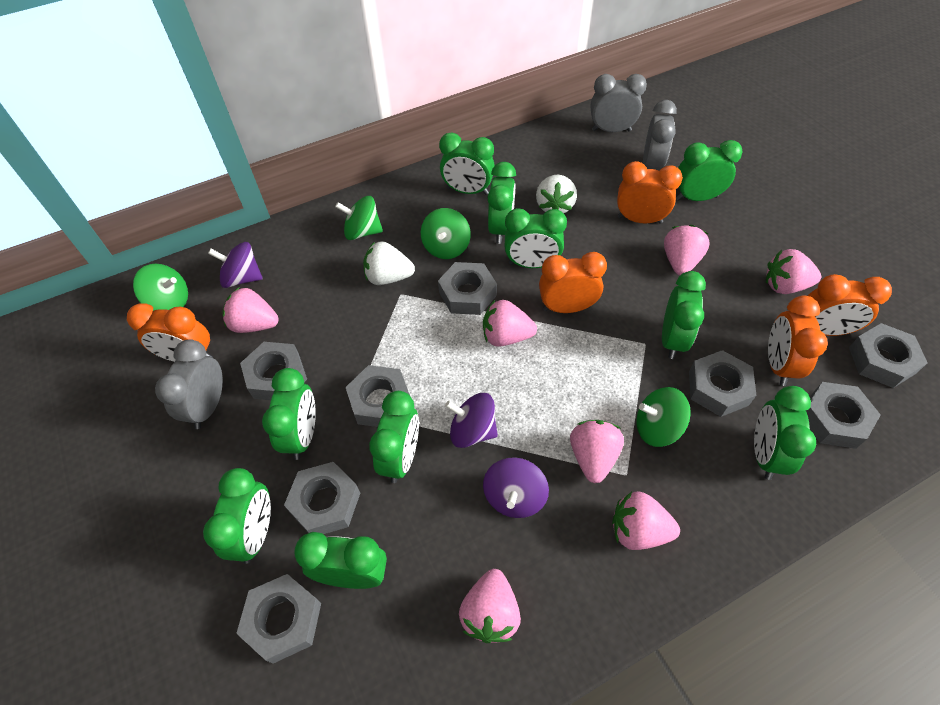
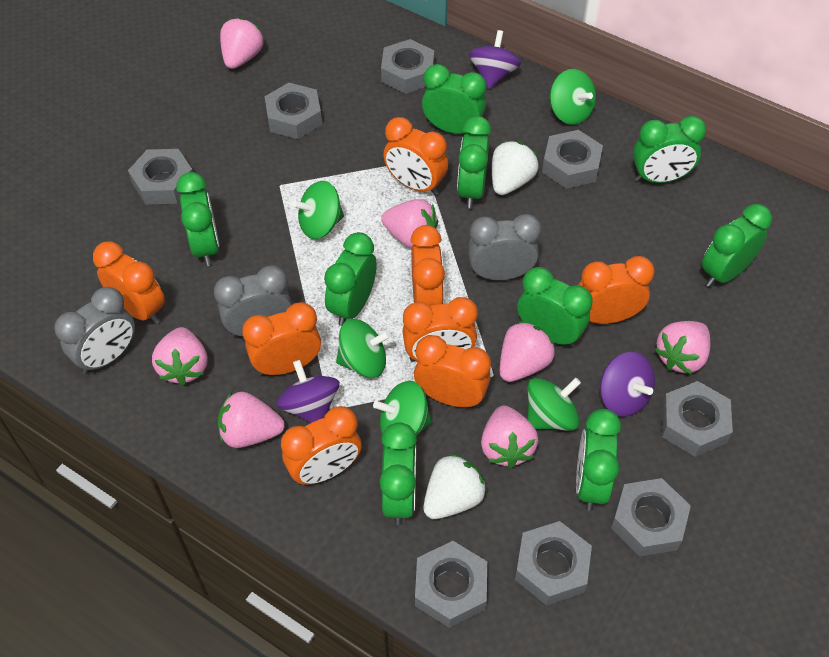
green clock: [203,468,271,564] [262,368,316,460] [294,532,387,589] [369,391,419,483] [439,133,495,195] [488,162,516,244] [505,208,567,268] [662,271,706,359] [676,140,743,201] [754,386,816,480] = 10 -> [176,172,219,266] [324,232,377,326] [380,422,417,525] [422,64,486,134] [457,116,491,208] [517,267,592,347] [576,409,621,511] [633,116,706,183] [702,204,772,287] = 9
green spinning top: [133,264,188,311] [335,196,383,240] [421,208,471,259] [636,387,691,447] = 4 -> [292,181,344,239] [336,319,391,378] [373,381,432,436] [528,378,581,431] [550,69,596,125] = 5
orange clock: [127,303,213,362] [539,252,607,313] [617,161,683,224] [768,296,828,386] [808,274,892,336] = 5 -> [93,241,165,324] [242,302,321,376] [281,406,362,485] [383,117,448,195] [402,297,478,362] [410,225,445,306] [414,335,491,407] [578,256,655,324] = 8

